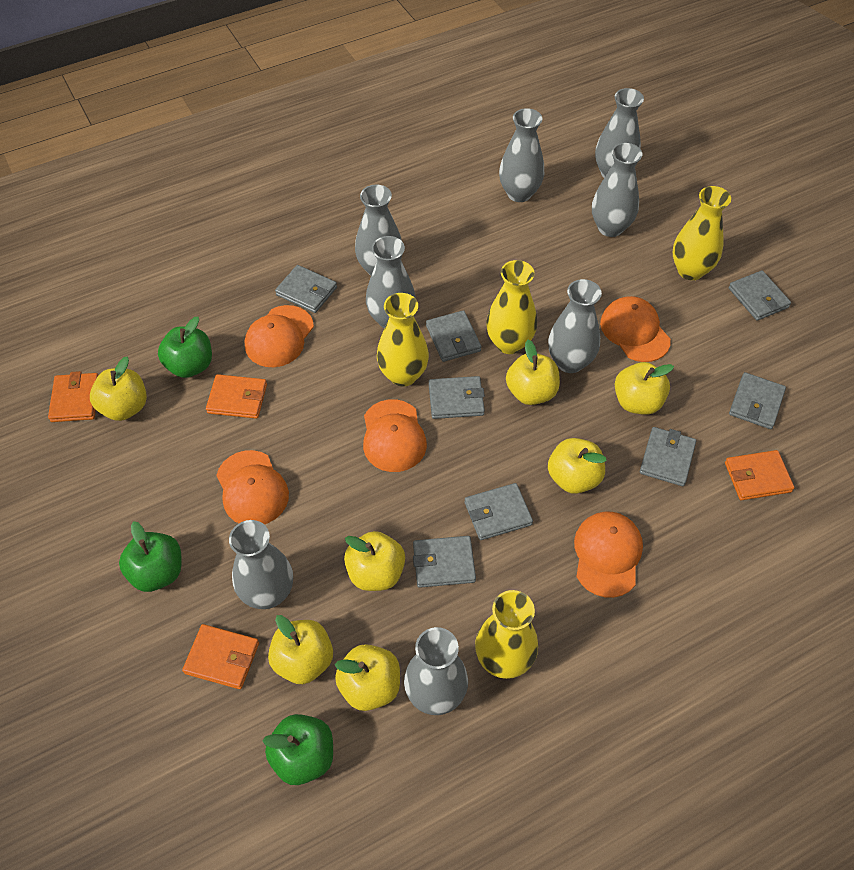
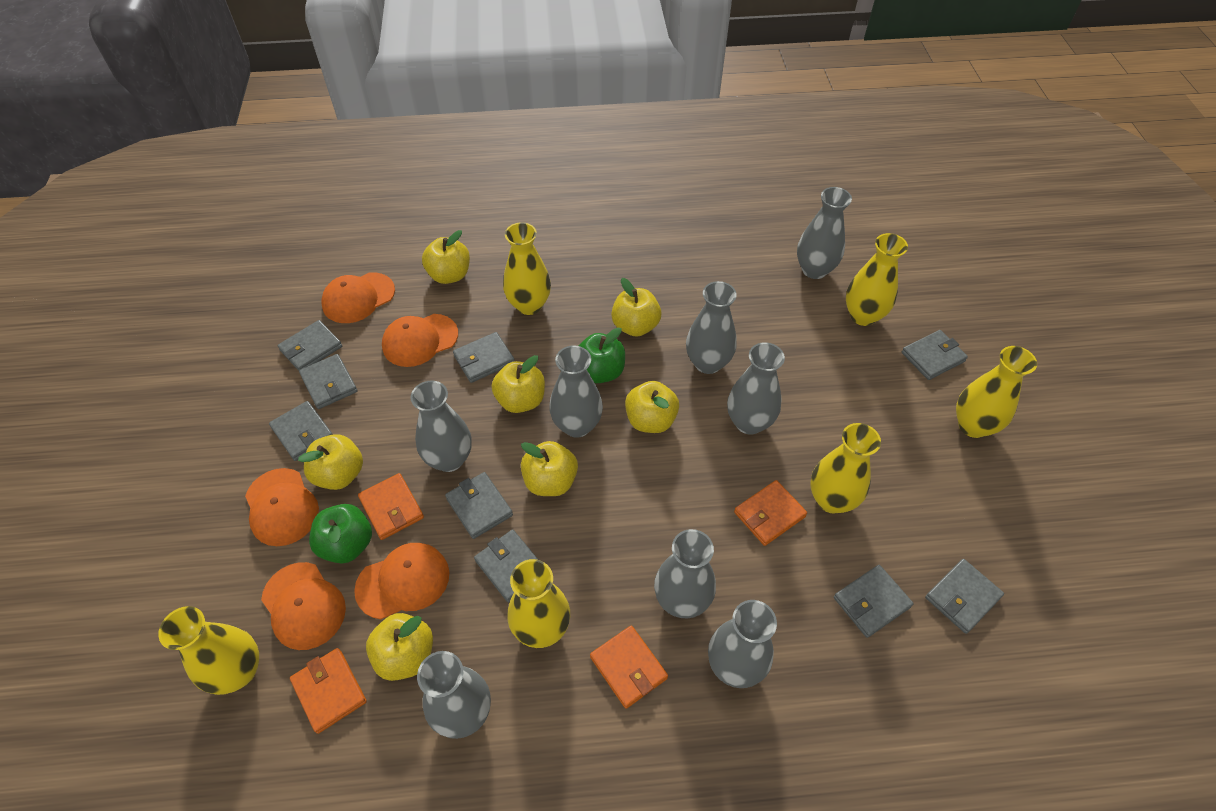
green apple: [119,521,181,592] [158,317,212,378] [262,714,333,785] = 3 -> [309,504,372,563] [579,328,625,383] = 2
grey wallet: [275,265,337,313] [413,536,476,588] [426,310,482,362] [429,376,485,419] [464,483,533,540] [640,427,696,486] [729,270,791,321] [729,372,786,429] = 8 -> [269,401,333,461] [278,320,342,371] [299,354,358,409] [445,472,513,539] [453,332,515,383] [474,530,538,603] [834,565,914,638] [902,330,968,380] [925,559,1004,634] = 9
yellow vase: [377,293,429,387] [475,590,538,679] [486,260,537,354] [673,186,731,280] = 4 -> [158,606,259,695] [503,222,551,315] [507,559,570,648] [811,423,881,514] [846,233,908,326] [956,346,1037,438] = 6

